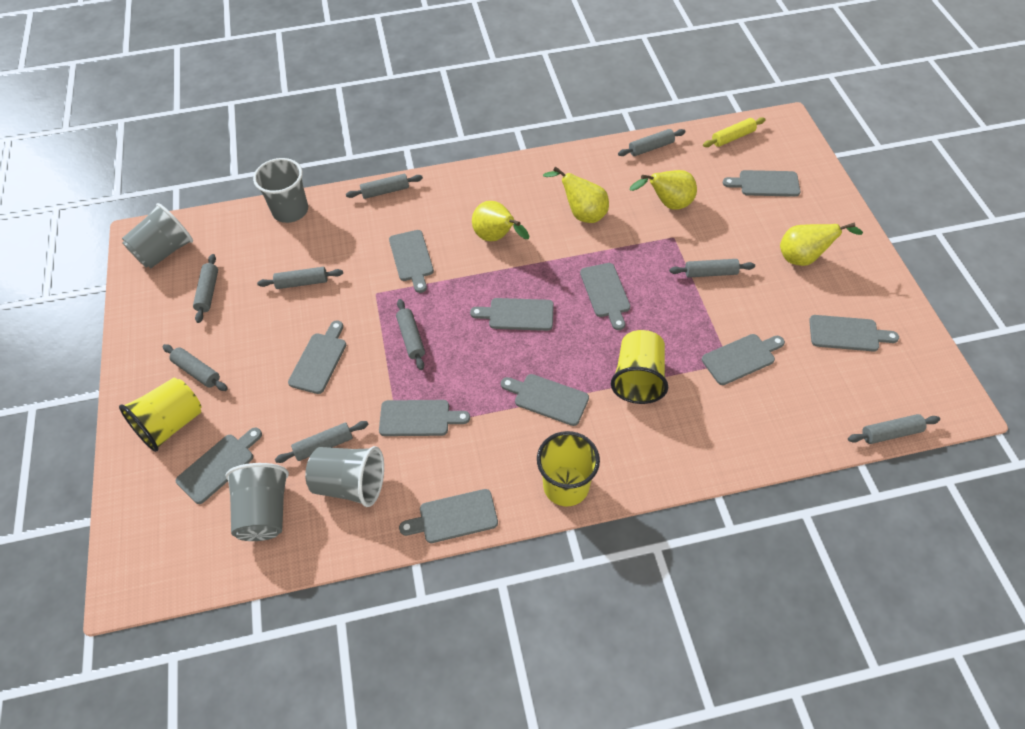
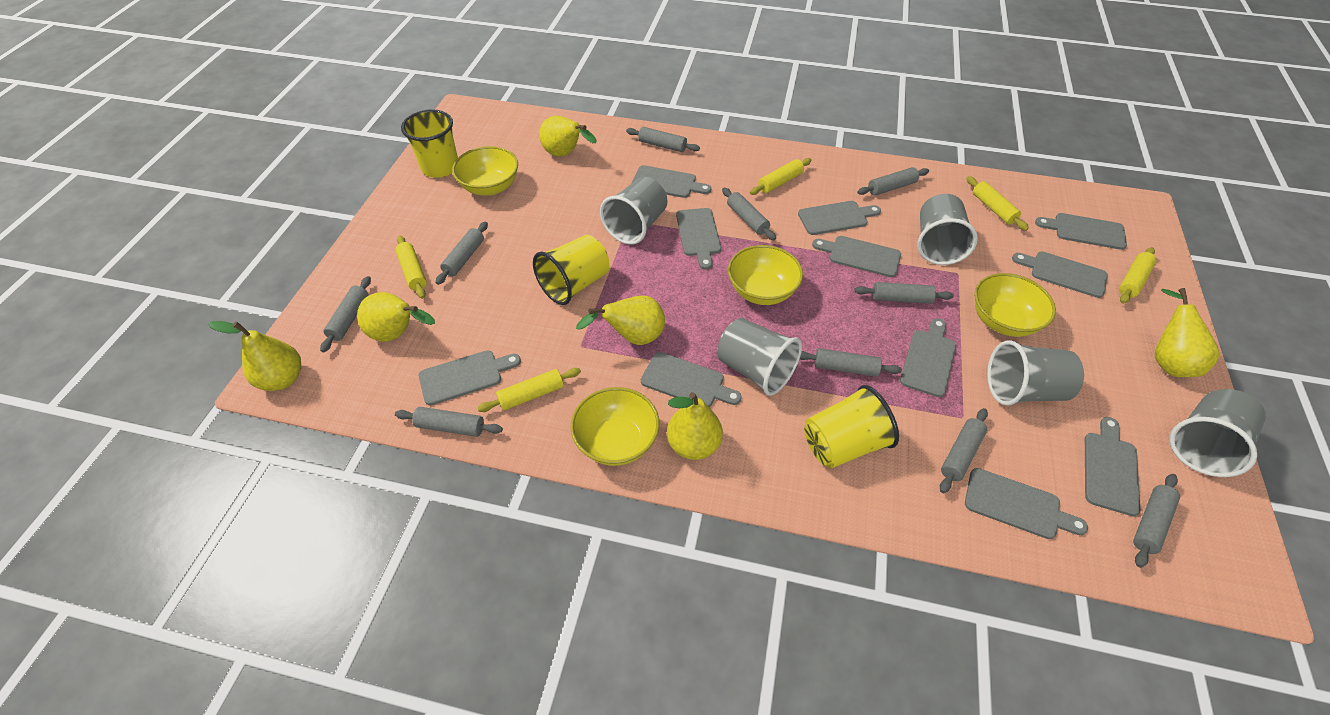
grey cup: [122,203,193,268] [225,463,289,541] [253,158,308,223] [305,446,384,507] = 4 -> [600,177,668,245] [718,318,802,396] [917,194,978,265] [987,340,1084,406] [1170,389,1266,477] = 5
grey rolling pin: [162,344,228,391] [193,254,218,323] [257,267,343,289] [275,421,369,463] [346,174,423,199] [396,299,425,370] [618,129,686,156] [669,259,755,278] [848,414,940,444] = 9 -> [320,276,371,352] [395,407,503,437] [435,222,488,285] [626,127,700,152] [722,188,776,240] [800,348,902,377] [854,282,954,304] [857,167,929,195] [940,408,988,493] [1133,474,1180,568] = 10
yellow bowl: none = 0 -> [452,146,518,196] [571,387,660,466] [728,245,803,305] [974,273,1056,337] = 4
yellow pear: [472,201,529,241] [543,166,609,223] [630,170,697,210] [780,223,863,266] = 4 -> [208,321,301,391] [357,292,435,342] [539,116,597,157] [576,295,665,345] [667,392,723,460] [1155,288,1219,377] = 6
yellow rolling pin: [703,117,765,147] = 1 -> [395,236,427,299] [477,368,581,412] [750,158,812,195] [966,176,1029,231] [1119,247,1156,304] = 5

